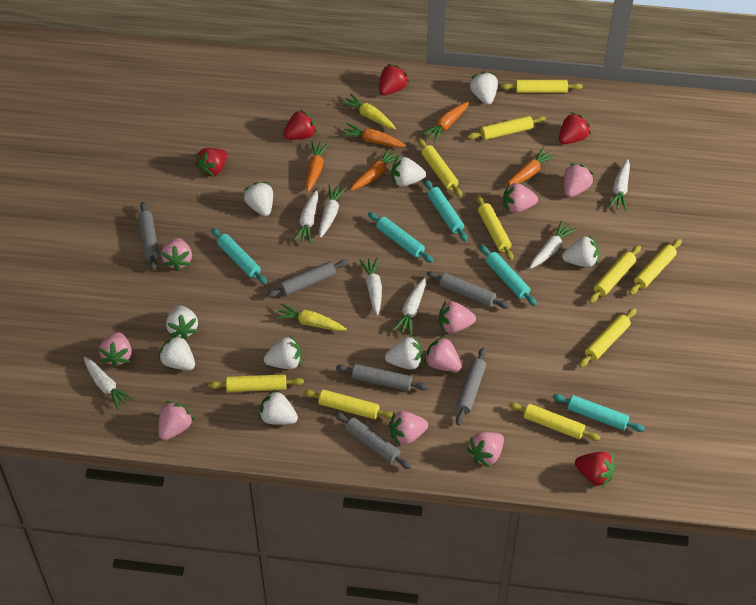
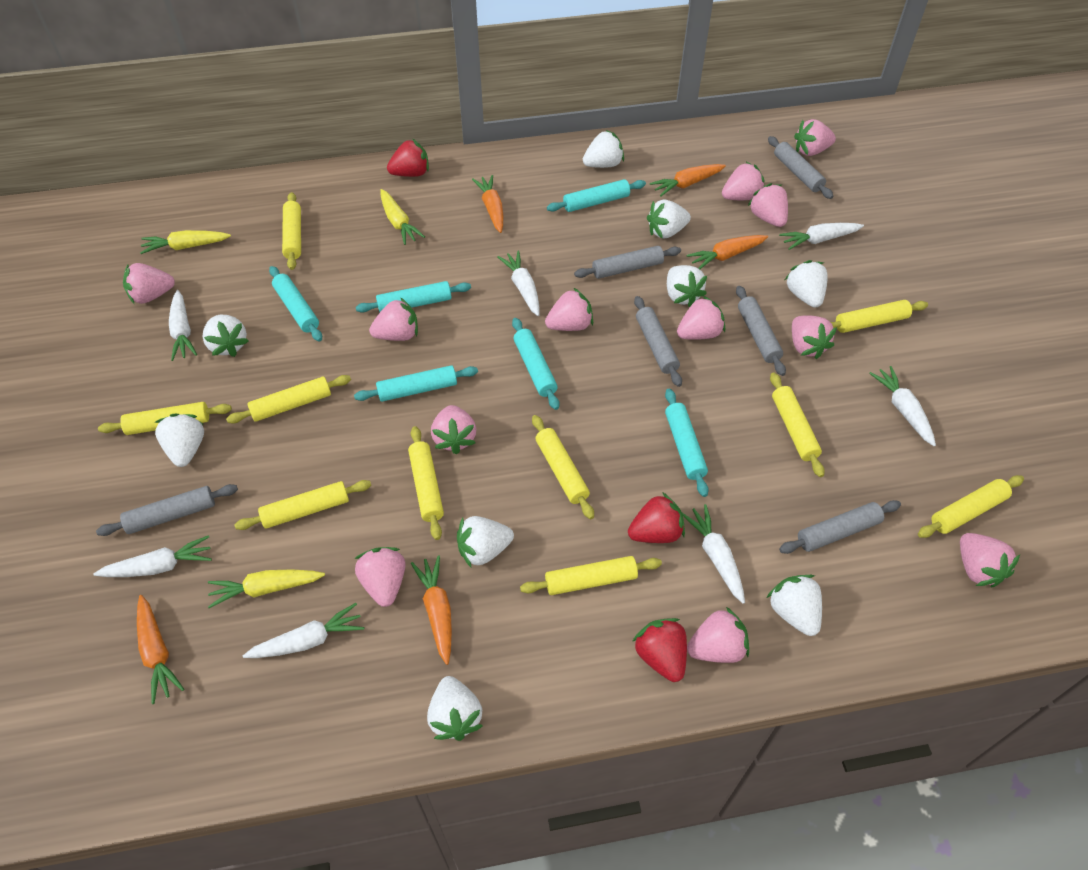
pink strawberry: [99,332,132,368] [158,401,194,440] [161,238,192,271] [389,411,428,446] [424,336,461,372] [439,301,476,333] [467,432,504,467] [503,182,538,213] [564,163,593,197] = 9 -> [123,263,175,304] [355,547,406,607] [369,297,418,341] [431,405,476,455] [545,288,593,331] [677,296,725,340] [687,607,749,663] [722,162,765,200] [748,183,788,227] [792,315,837,359] [794,119,836,156] [960,533,1020,587] = 12
red strawberry: [195,148,227,177] [283,109,317,140] [379,64,409,95] [559,112,591,144] [575,452,615,487] = 5 -> [387,139,429,177] [628,492,685,543] [632,618,687,682] = 3
turquoise rolling pin: [211,228,267,284] [368,212,434,263] [424,180,468,242] [480,245,537,306] [553,394,645,432] = 5 -> [269,266,322,341] [354,365,478,402] [356,281,471,313] [512,318,560,410] [547,179,646,212] [665,389,709,497] = 6
yellow carrot: [275,303,347,331] [340,94,396,129] = 2 -> [140,230,231,254] [208,569,325,608] [380,189,425,245] = 3

